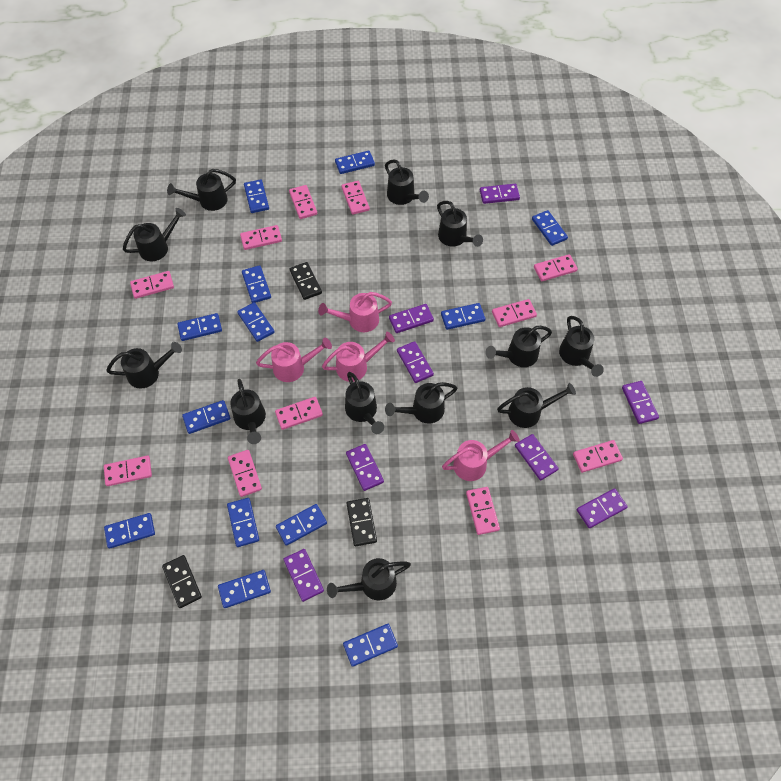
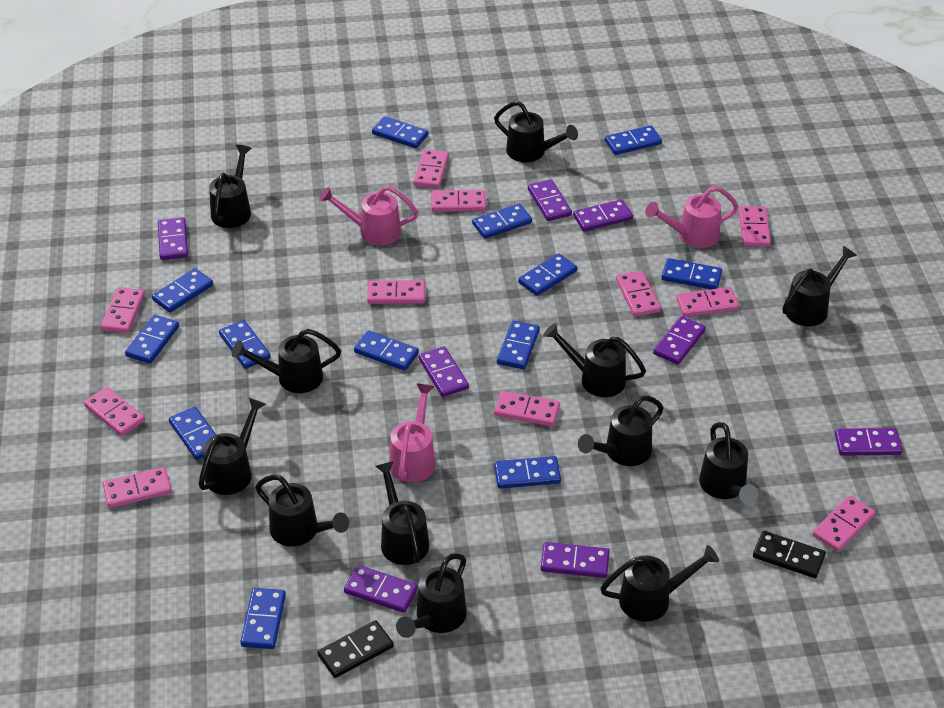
black domino: [162,555,202,608] [290,262,322,300] [347,498,377,546] = 3 -> [318,620,394,678] [753,531,826,578] = 2
pink watering can: [256,338,332,382] [318,292,392,332] [322,332,395,382] [442,430,520,481] = 4 -> [319,186,419,245] [389,383,436,483] [645,186,739,248] = 3

